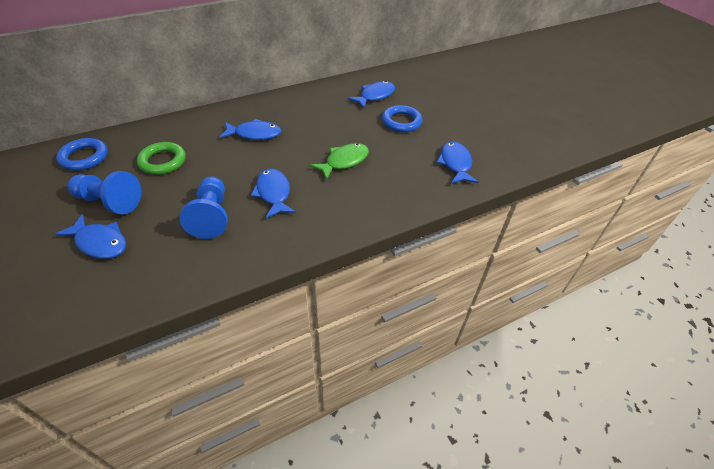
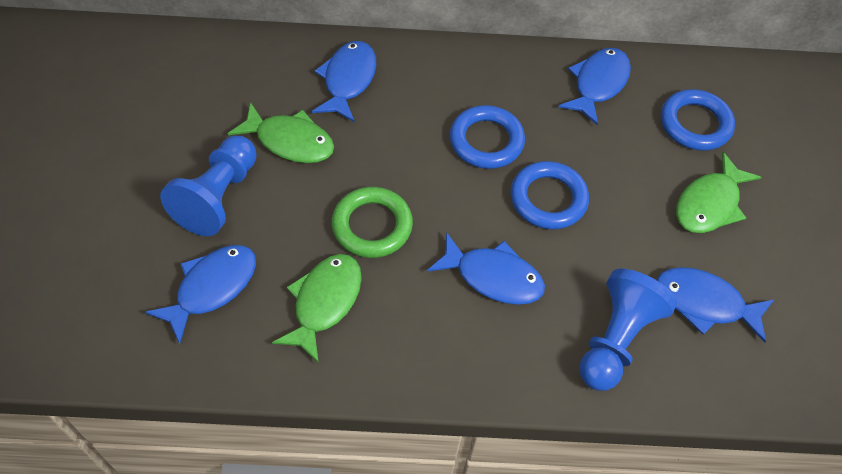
blue ring: [56,138,108,171] [382,105,423,132] = 2 -> [450,105,525,169] [510,161,589,229] [661,89,735,151] = 3
green fish: [310,143,369,180] = 1 -> [228,102,334,163] [272,254,362,364] [676,152,761,233] = 3

